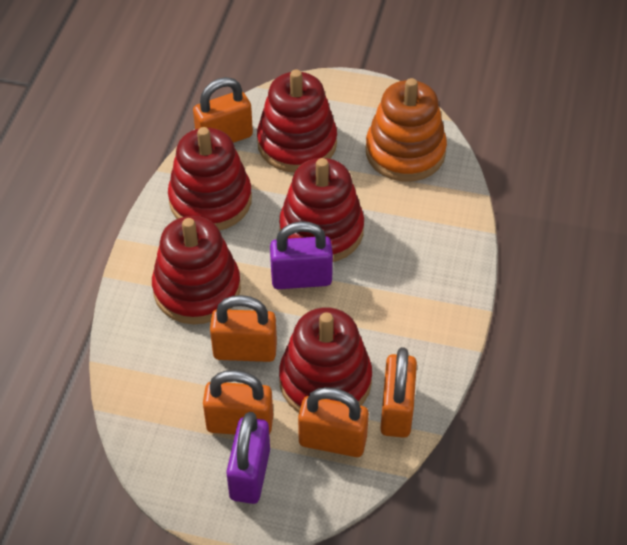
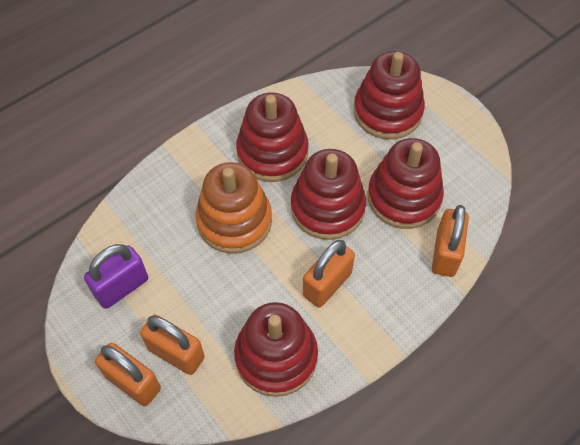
orange padlock: [193,77,253,143] [203,370,273,435] [210,295,277,362] [298,387,369,457] [380,347,417,438] = 5 -> [95,343,161,406] [140,315,205,375] [303,240,355,308] [432,205,469,277] = 4
purple padlock: [226,412,270,504] [270,221,333,289] = 2 -> [84,244,148,309] = 1

